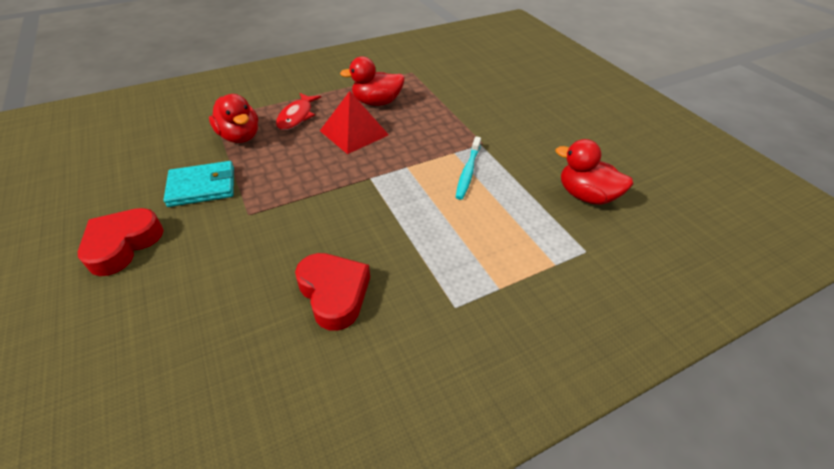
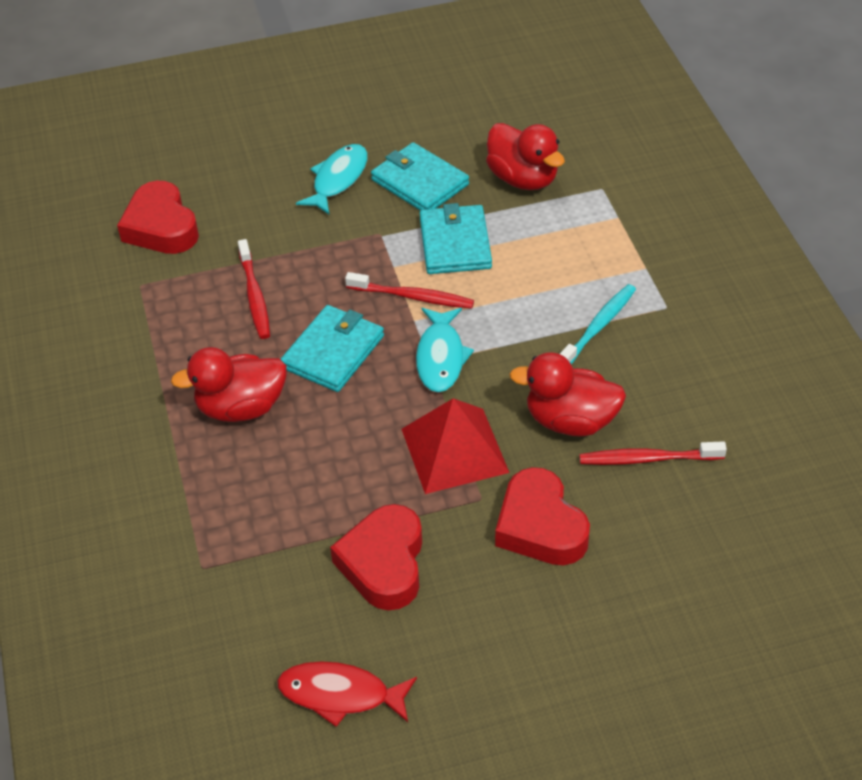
red heart: [78,208,164,276] [295,253,370,331] = 2 -> [117,181,199,254] [330,504,422,610] [495,467,590,565] = 3
red toothbrush: none = 0 -> [238,239,270,339] [345,272,474,309] [579,441,727,465] = 3
turquoise fish: none = 0 -> [296,144,368,214] [416,308,474,392] = 2
turquoise wallet: [164,161,234,207] = 1 -> [280,305,384,392] [371,142,469,210] [419,203,492,274] = 3

